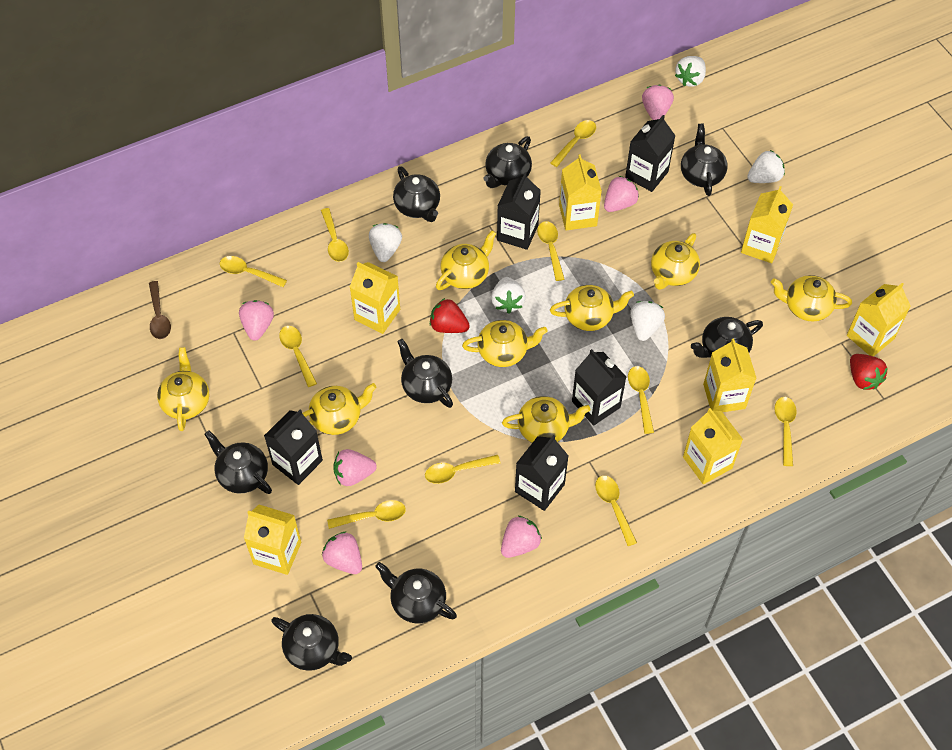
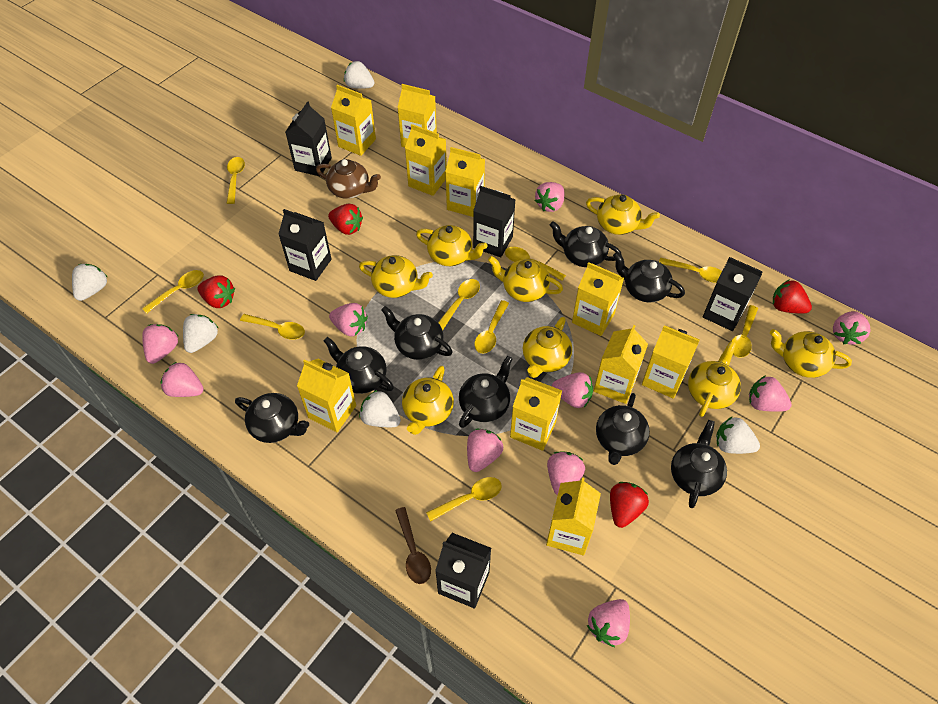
brown teapot: none = 0 -> [316,159,381,199] = 1
pink strawberry: [239,300,274,341] [322,532,362,574] [333,449,377,486] [501,516,542,558] [604,176,639,212] [642,84,674,120] = 6 -> [142,324,179,364] [161,362,204,397] [329,303,368,336] [467,428,503,472] [535,182,565,212] [547,451,585,495] [552,372,593,408] [587,599,630,647] [749,375,792,412] [833,311,870,344] = 10
red strawberry: [430,298,470,333] [850,354,888,390] = 2 -> [198,275,235,308] [328,204,363,235] [610,482,649,528] [773,279,812,313] = 4
yellow carton: [244,504,301,575] [350,262,400,334] [559,154,602,230] [683,408,743,484] [703,338,756,412] [741,186,793,263] [847,283,911,356] = 7 -> [297,359,356,432] [331,85,376,156] [397,84,437,147] [405,124,447,196] [445,147,485,217] [510,377,562,451] [546,477,601,555] [572,262,624,336] [594,325,648,404] [642,325,700,399] = 10
yellow spoon: [220,256,287,287] [279,326,317,387] [321,208,349,262] [327,500,406,529] [425,455,500,484] [537,221,564,281] [550,120,596,167] [595,475,637,546] [628,366,654,434] [775,397,797,466] = 10 -> [142,270,204,313] [227,157,245,204] [240,314,305,340] [426,477,502,522] [438,279,480,331] [474,300,509,354] [505,247,566,281] [659,258,722,283] [731,305,758,358] = 9

